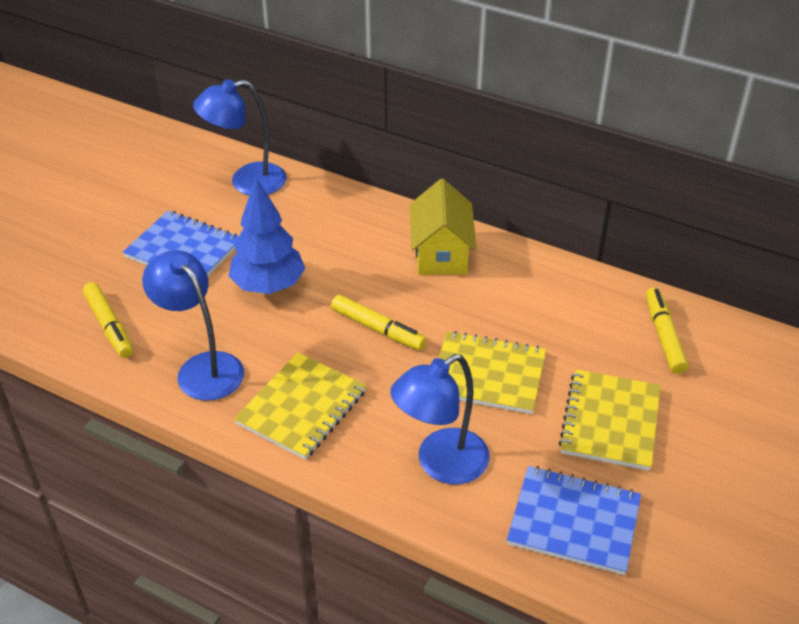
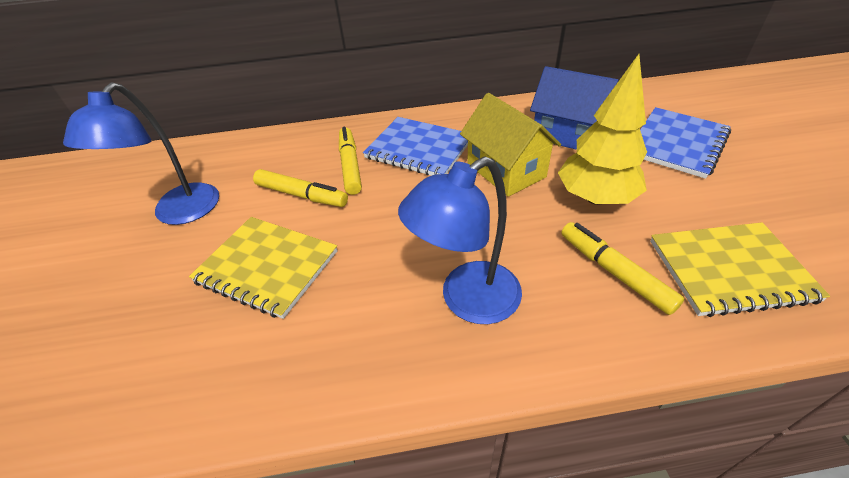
blue house: none = 0 -> [530,66,618,150] = 1
blue lamp: [142,250,244,401] [193,79,287,196] [390,354,490,484] = 3 -> [63,82,219,225] [398,156,522,324] = 2
blue tree: [229,178,305,294] = 1 -> none = 0
yellow notebook: [234,352,366,460] [439,331,546,414] [559,369,661,471] = 3 -> [189,217,337,319] [650,222,830,317] = 2
yellow tree: none = 0 -> [558,54,647,205] = 1

